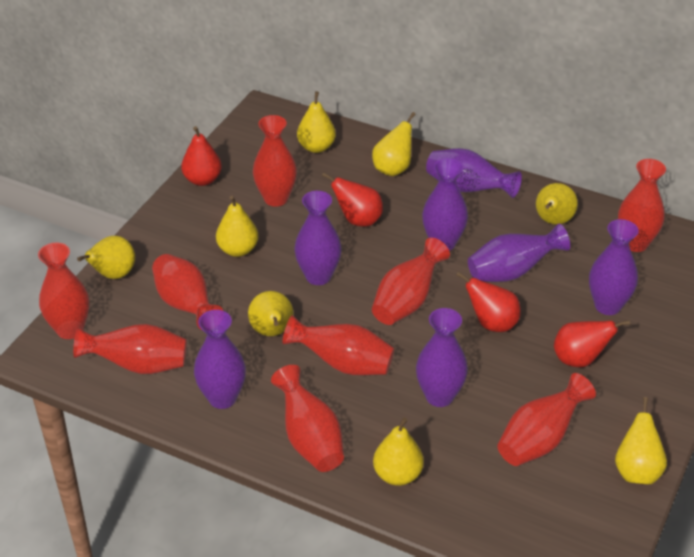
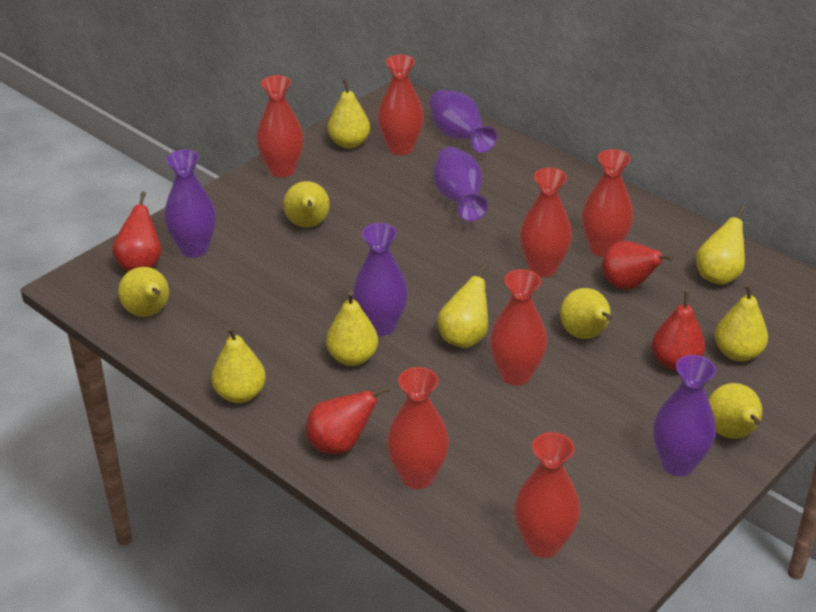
purple vase: [194,310,246,409] [294,191,342,285] [416,308,468,407] [422,158,468,251] [426,148,522,198] [468,224,570,282] [589,219,639,315] = 7 -> [164,150,216,258] [353,223,408,336] [429,90,497,153] [433,147,488,221] [653,355,716,476] = 5
red vase: [38,243,89,339] [73,324,187,374] [152,254,223,330] [253,115,297,207] [271,365,344,472] [282,315,394,375] [372,238,450,325] [497,373,596,466] [618,159,666,252] = 9 -> [256,75,304,178] [378,55,424,155] [387,367,449,489] [490,269,547,386] [514,432,580,558] [520,168,572,277] [582,149,633,257] = 7
yellow pear: [77,236,135,279] [216,196,258,257] [248,291,294,336] [297,91,336,153] [372,112,416,176] [373,417,424,486] [536,183,578,224] [615,397,667,485] = 8 -> [118,267,169,317] [211,326,266,403] [283,181,330,228] [326,291,378,366] [328,79,370,149] [438,263,488,348] [560,288,613,339] [696,206,745,285] [709,383,762,439] [715,284,768,361] = 10

